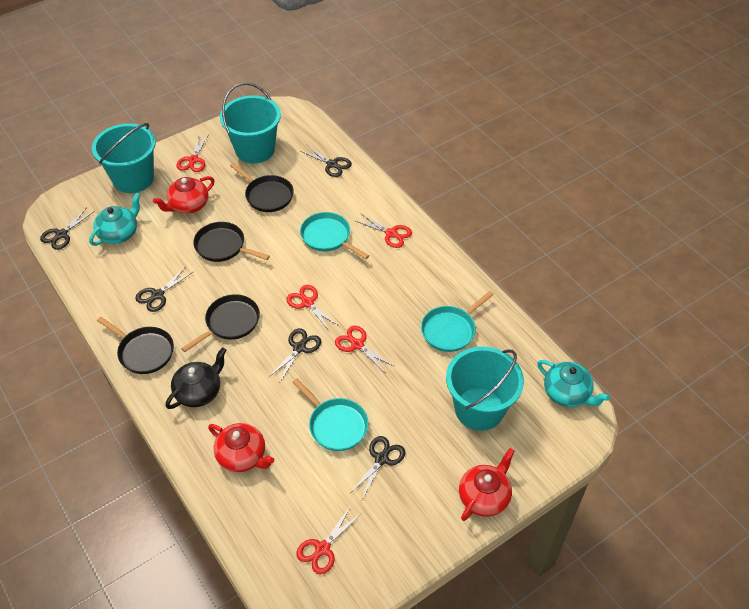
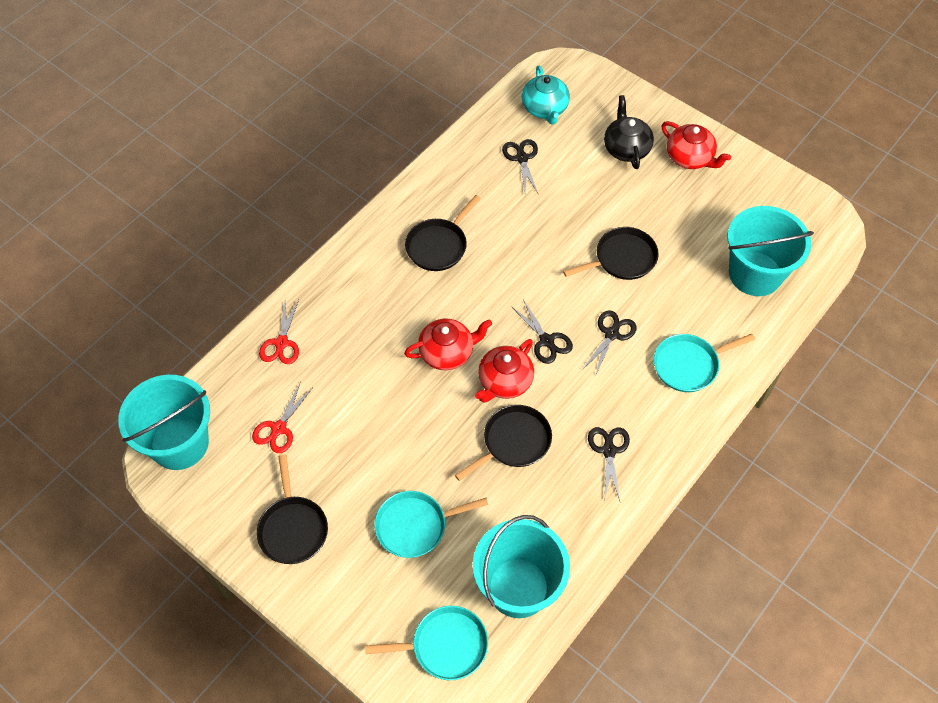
black scissors: [40,207,95,250] [135,267,193,312] [269,328,321,382] [300,145,352,177] [350,436,406,499] = 5 -> [502,139,538,193] [511,300,573,364] [582,310,637,374] [588,427,630,501] = 4
red scissors: [176,134,209,172] [286,285,339,332] [296,507,361,574] [335,326,395,372] [354,213,412,248] = 5 -> [252,381,313,453] [259,299,299,364] = 2
turquoise teapot: [89,193,141,246] [537,360,610,407] = 2 -> [522,66,570,124] = 1

